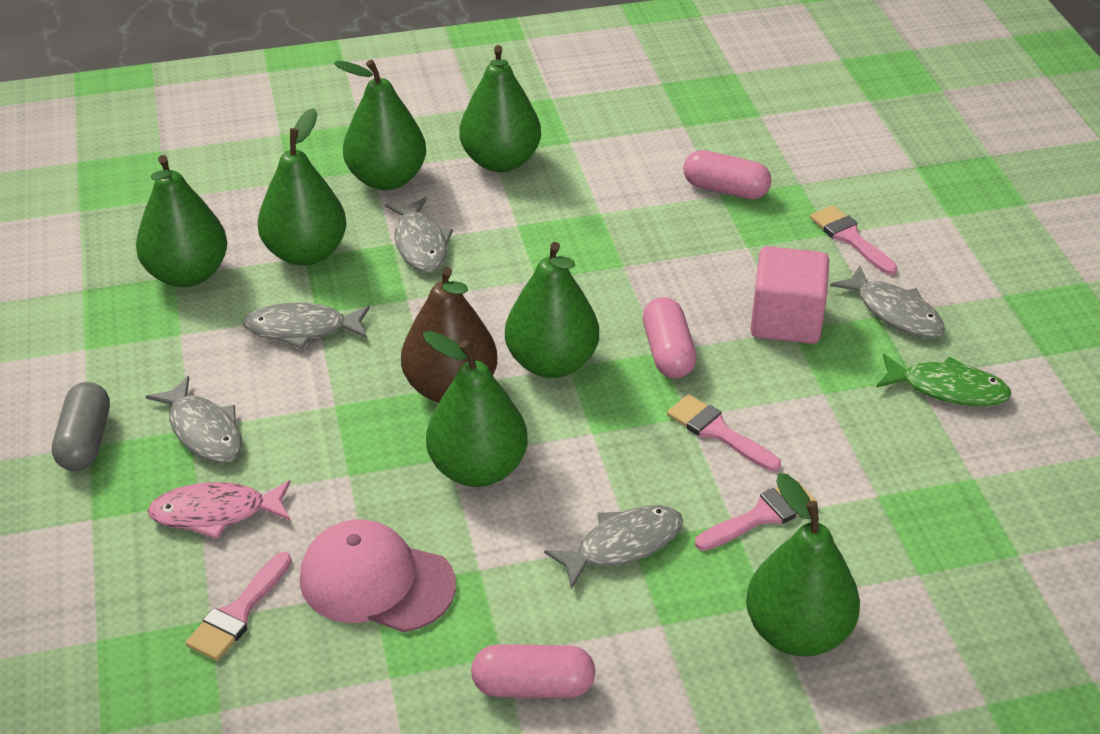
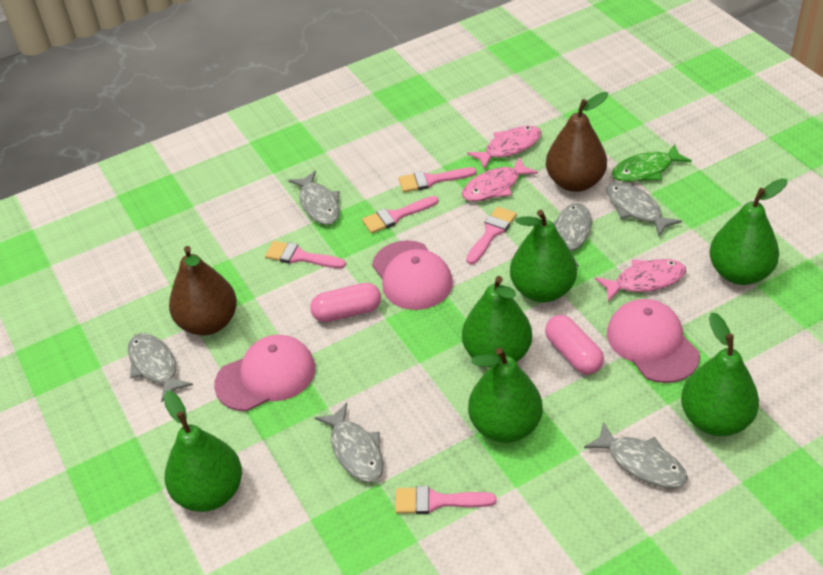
brown pear: [401,267,497,403] = 1 -> [169,246,237,335] [546,92,608,192] = 2
green pear: [136,155,227,287] [258,108,347,266] [334,60,426,190] [423,331,528,487] [459,45,541,172] [505,242,599,378] [746,473,860,656] = 7 -> [164,391,242,512] [462,276,532,367] [468,348,543,443] [510,210,577,302] [681,312,759,436] [709,178,787,285] = 6
grey capsule: [52,382,110,471] = 1 -> none = 0
grey fish: [146,376,242,463] [243,303,370,349] [385,197,453,272] [544,505,683,589] [830,266,945,338] = 5 -> [128,333,193,402] [288,171,340,225] [315,403,383,482] [553,203,592,267] [584,421,688,488] [606,182,682,236] = 6
pink brush: [186,552,292,661] [667,394,781,471] [695,480,818,551] [810,205,897,275] = 4 -> [265,241,346,268] [362,196,438,234] [395,486,497,514] [399,167,476,192] [466,206,517,264] = 5
pink cap: [300,519,456,632] = 1 -> [214,335,315,411] [372,240,453,310] [607,299,700,383] = 3
pink capsule: [471,644,595,698] [643,297,697,378] [683,150,771,199] = 3 -> [310,283,381,322] [545,315,604,374] = 2
pink cube: [750,246,829,344] = 1 -> none = 0
pink fish: [147,480,291,539] = 1 -> [462,157,538,202] [467,126,541,169] [595,259,686,302] = 3

